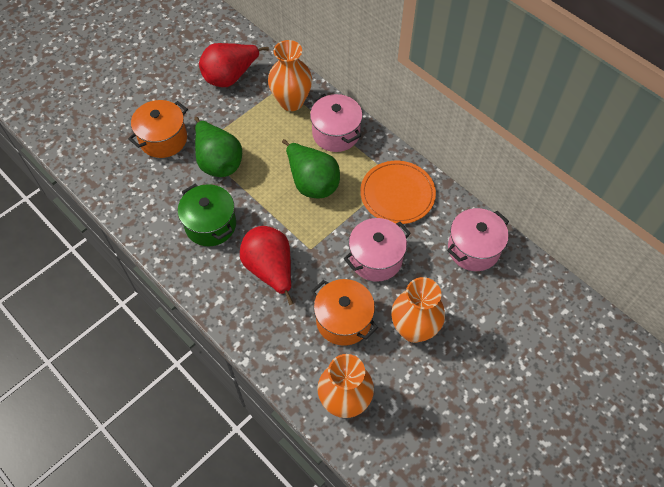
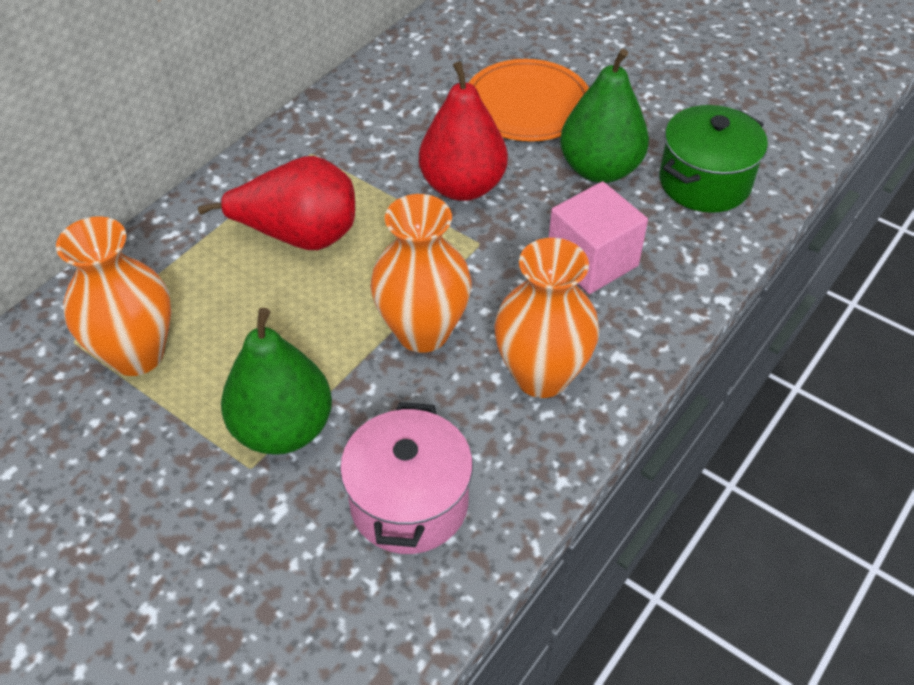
orange pot: [128,100,188,158] [312,279,378,346] = 2 -> none = 0
pink cube: none = 0 -> [549,181,648,294] = 1
pink pot: [310,94,363,152] [344,218,411,282] [447,208,509,271] = 3 -> [340,402,473,554] = 1

